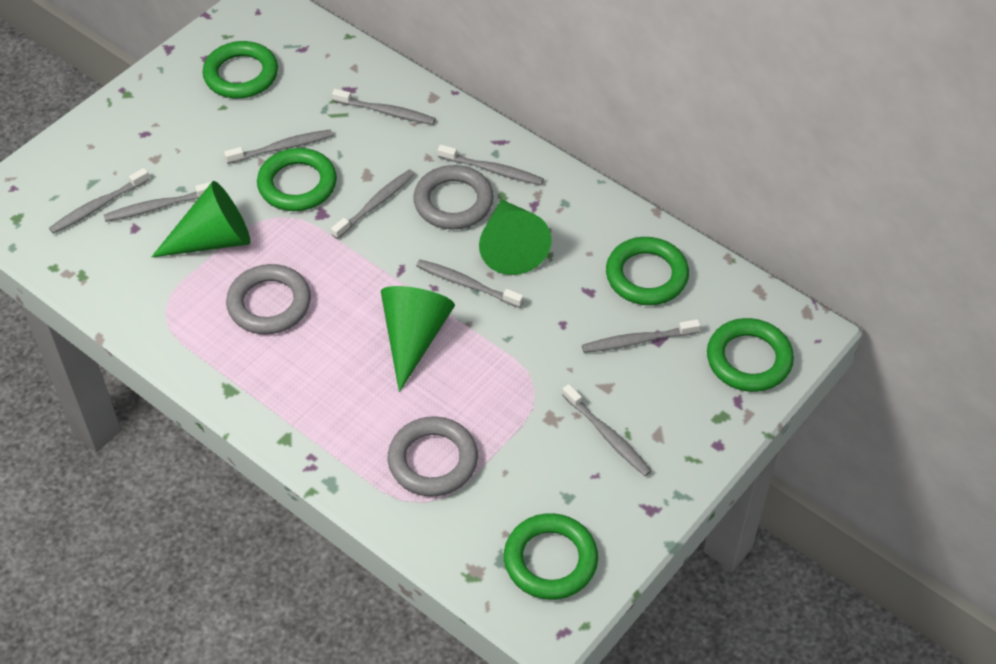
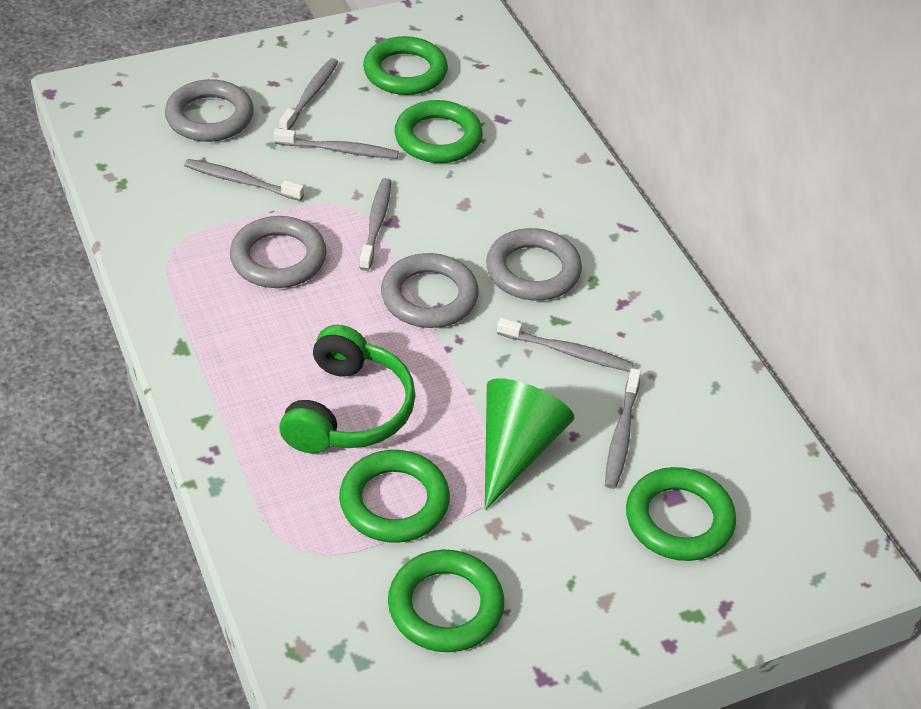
green cone: [151,181,250,257] [381,286,455,392] [479,199,552,275] = 3 -> [485,378,574,510] = 1
green headphones: none = 0 -> [279,325,416,454] = 1
grey ring: [226,264,311,335] [388,417,478,496] [413,165,494,230] = 3 -> [165,79,254,142] [230,216,327,288] [381,253,479,328] [486,228,582,301] = 4
grey toothbrush: [49,168,150,234] [104,182,211,222] [224,129,333,164] [331,169,415,239] [332,89,436,125] [416,259,524,308] [438,145,544,185] [562,384,652,476] [582,319,701,353] = 9 -> [184,159,304,201] [274,128,399,159] [279,58,338,130] [360,178,391,271] [497,318,634,372] [605,368,641,489] = 6

